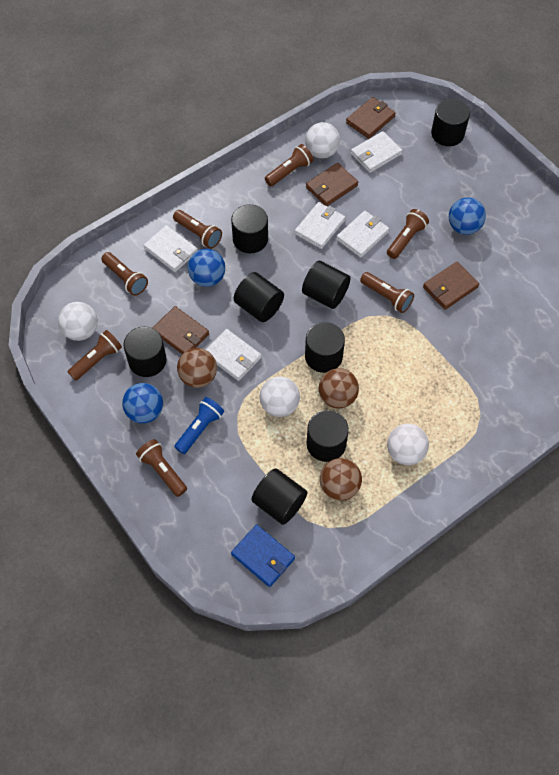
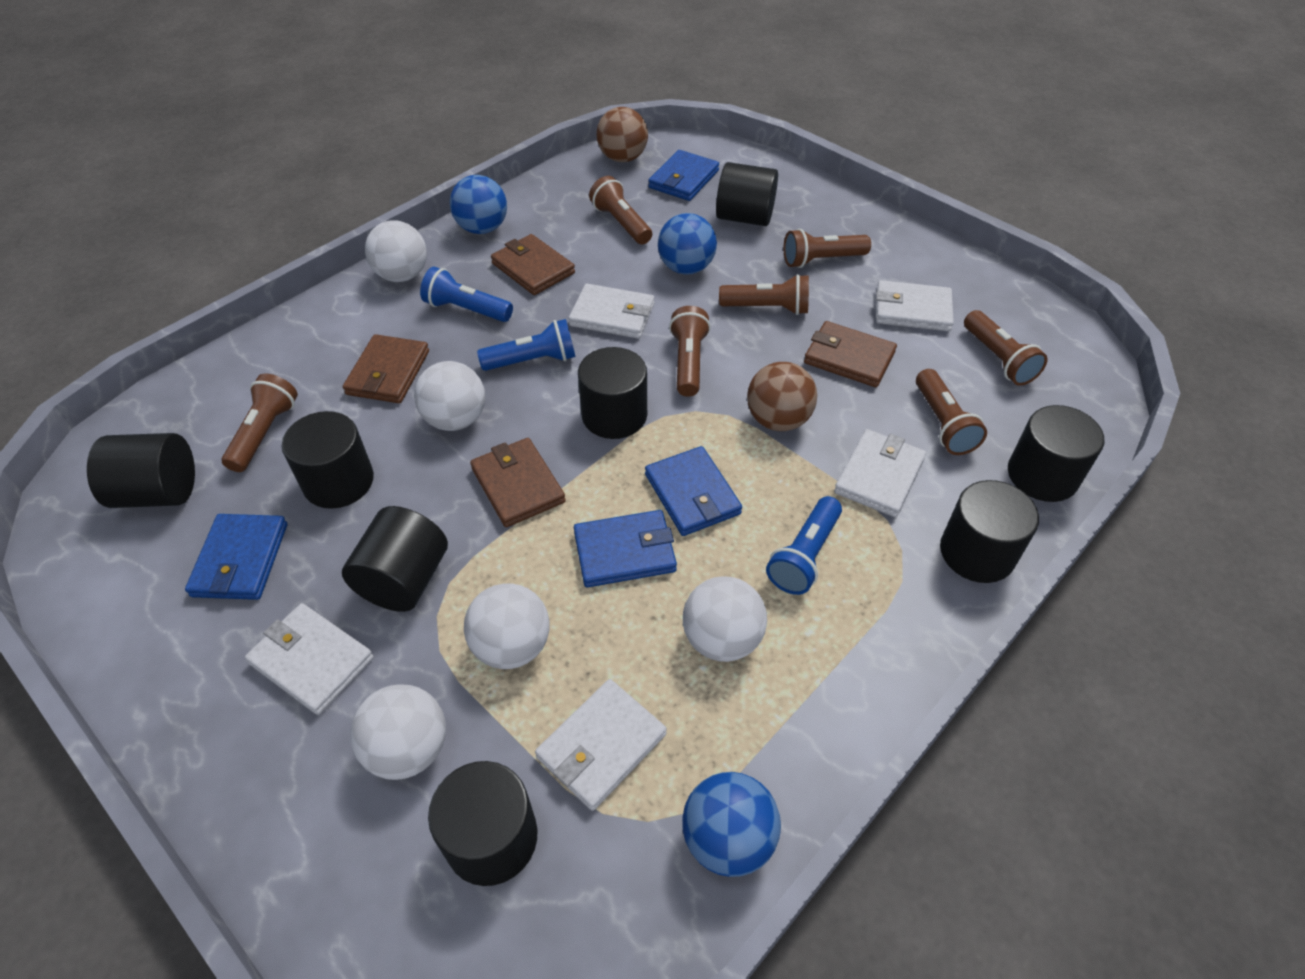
blue flashlight: [174,397,224,454] = 1 -> [420,267,513,322] [477,319,575,371] [766,496,842,595] = 3
blue wallet: [231,524,295,587] = 1 -> [185,514,287,600] [574,510,677,587] [645,446,742,536] [648,150,719,201] = 4
brown ball: [177,348,217,388] [319,368,359,409] [320,458,362,500] = 3 -> [596,107,648,162] [747,362,817,431] = 2
white ball: [58,302,98,341] [260,377,300,417] [305,122,340,158] [387,424,429,465] = 4 -> [350,684,446,780] [365,221,427,282] [414,361,485,431] [464,584,550,669] [683,576,767,662] = 5

